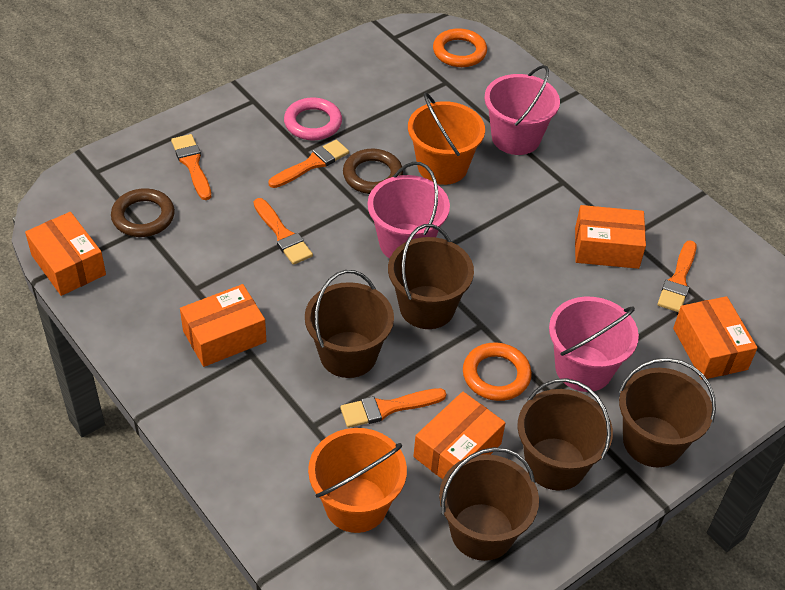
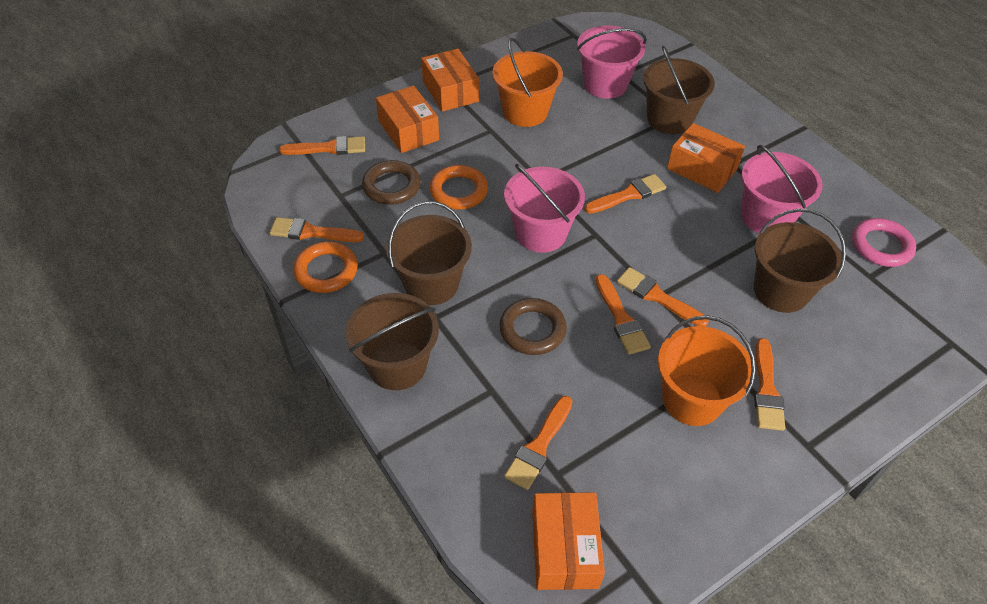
brown bucket: [305,270,394,378] [388,224,474,329] [439,447,539,561] [517,378,613,491] [619,358,716,467] = 5 -> [346,293,439,390] [386,201,472,305] [643,46,715,134] [754,208,846,313] = 4
orange box: [25,212,106,296] [180,284,266,367] [413,391,505,479] [575,205,646,269] [673,296,758,380] = 5 -> [376,85,439,153] [421,49,479,112] [532,492,605,590] [667,123,745,193] = 4
orange brush: [171,134,211,200] [254,198,313,265] [269,140,349,188] [340,388,446,428] [657,240,697,312] = 5 -> [270,217,364,242] [279,136,365,155] [504,396,573,490] [584,174,666,214] [596,274,651,355] [617,267,709,327] [754,338,785,431] = 7

